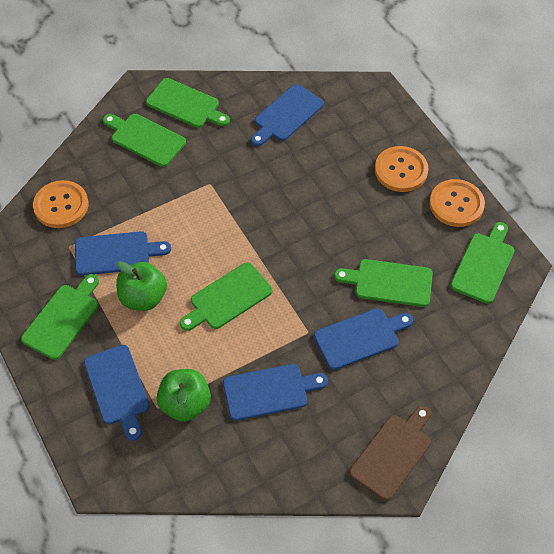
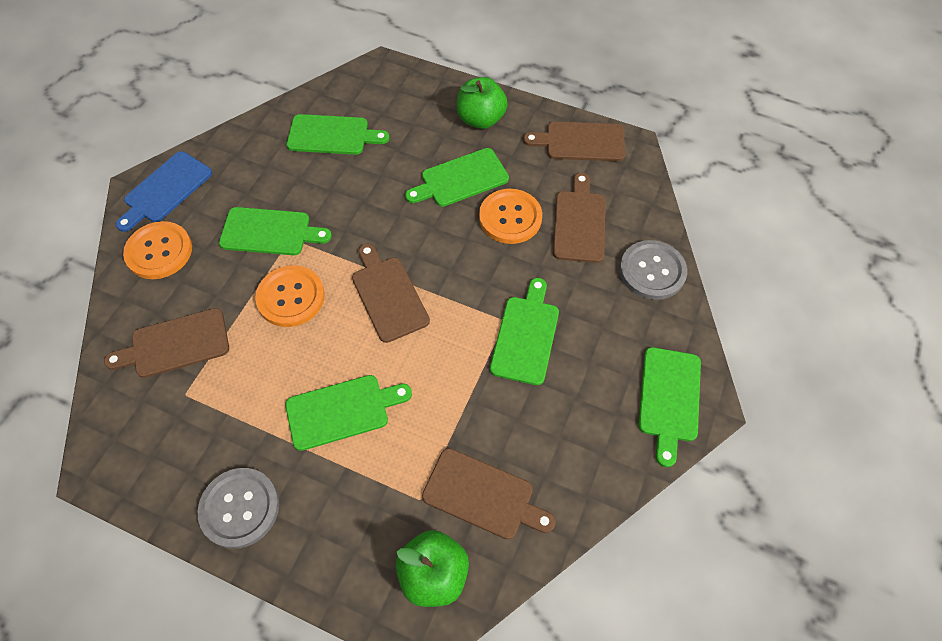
blue cutting board: [75,231,171,276] [84,345,149,441] [223,364,328,421] [251,84,324,146] [314,308,413,370] = 5 -> [116,151,212,232] = 1
brown cutting board: [349,406,431,501] = 1 -> [104,308,229,378] [352,244,430,343] [422,448,556,539] [523,122,625,161] [553,173,606,263] = 5
grey button: none = 0 -> [198,468,279,549] [619,240,687,300] = 2

